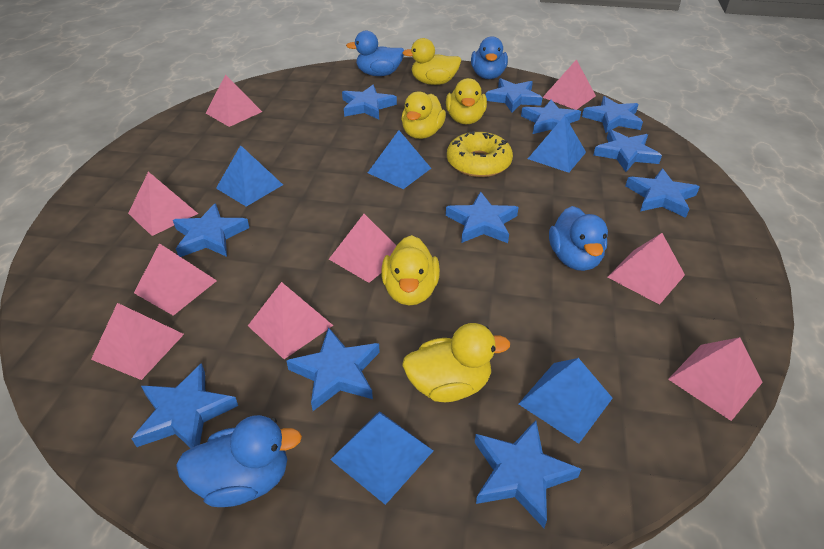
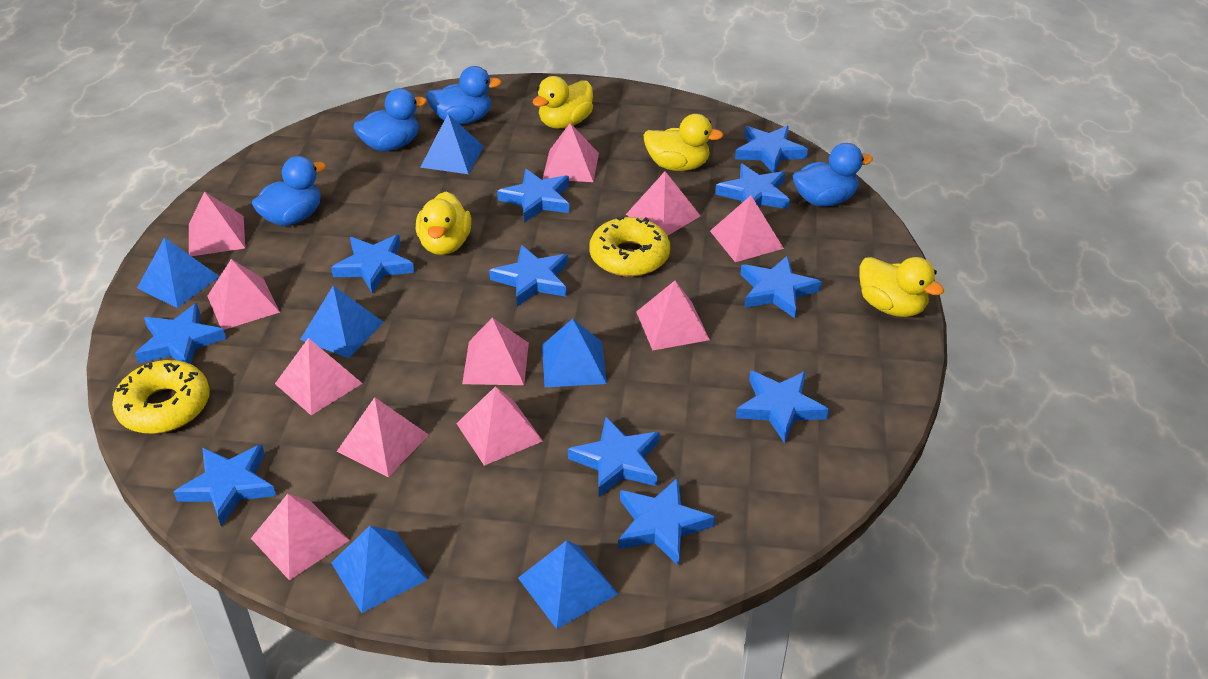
blue pyramid: [216,145,283,207] [330,411,433,505] [368,130,431,189] [519,358,613,444] [528,116,586,173] = 5 -> [137,237,220,308] [300,286,384,358] [331,526,428,613] [420,114,484,174] [518,541,618,629] [542,319,607,387] = 6
pink pyramid: [91,303,184,380] [128,172,198,236] [134,243,217,316] [206,74,262,127] [248,282,334,359] [329,214,396,283] [543,59,596,110] [608,233,685,305] [668,337,763,421] = 9 -> [189,192,245,256] [208,259,280,330] [251,494,350,580] [275,338,363,415] [336,397,429,477] [456,386,543,466] [462,318,529,385] [543,123,599,182] [626,171,701,236] [636,281,710,351] [710,196,784,262] = 11
yellow donut: [447,131,513,177] = 1 -> [112,360,210,434] [589,216,670,277] = 2
yellow duck: [381,235,440,306] [401,91,446,139] [402,38,461,85] [402,323,510,402] [446,78,487,124] = 5 -> [416,191,471,255] [533,76,593,129] [644,114,724,171] [860,257,944,317] = 4

